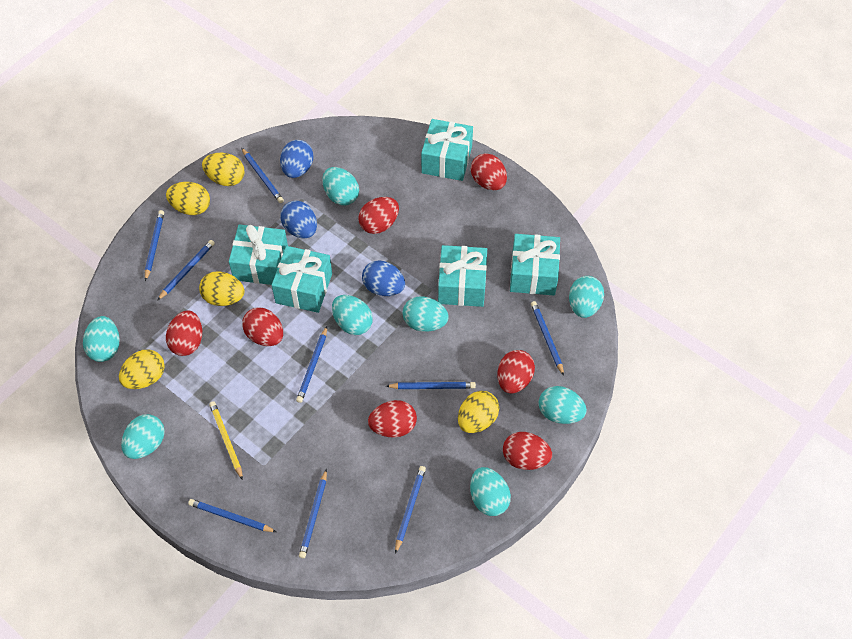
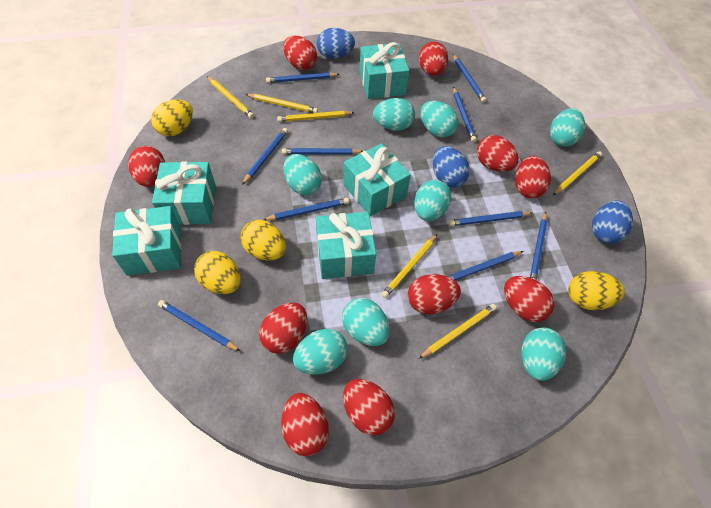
blue pencil: [145,210,164,281] [157,240,215,301] [188,499,276,532] [242,148,284,203] [296,326,327,403] [299,469,327,558] [386,382,476,389] [395,466,426,554] [531,301,564,376] = 9 -> [158,300,240,351] [242,128,288,185] [263,198,349,220] [266,72,340,83] [282,148,363,155] [447,251,523,280] [449,211,532,226] [453,54,486,103] [453,87,477,142] [530,212,547,280] = 10
red egg: [166,311,202,356] [242,307,283,346] [358,197,399,234] [368,400,417,437] [471,153,507,190] [497,350,535,394] [503,432,552,470] = 7 -> [128,146,165,187] [259,302,307,354] [281,393,329,456] [283,36,317,70] [343,379,395,436] [408,274,461,314] [419,42,448,76] [477,135,519,172] [504,276,555,322] [515,156,551,198] = 10
yellow egg: [119,349,165,389] [166,182,210,215] [199,271,245,306] [202,153,245,186] [458,391,499,433] = 5 -> [151,99,193,136] [194,251,241,294] [241,220,286,261] [568,271,625,310] = 4
yellow pencil: [209,401,243,480] = 1 -> [207,76,254,118] [245,94,318,113] [277,111,355,122] [381,234,437,298] [419,304,497,359] [553,151,602,195] = 6

